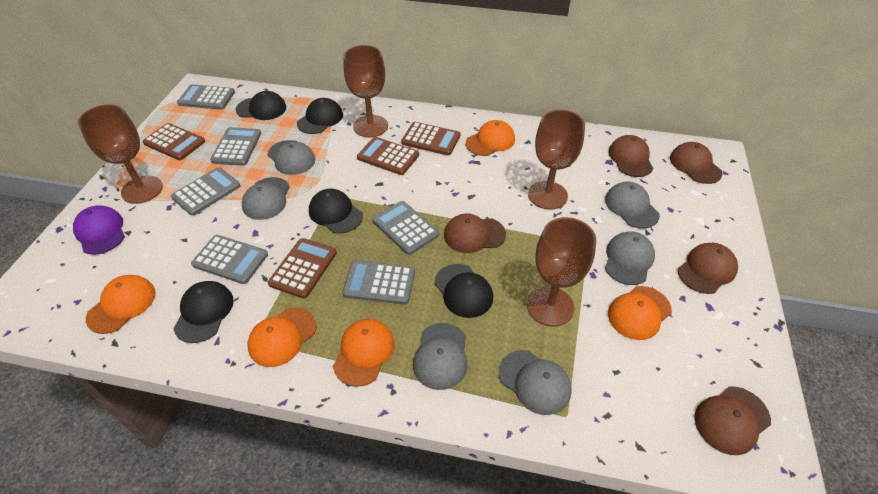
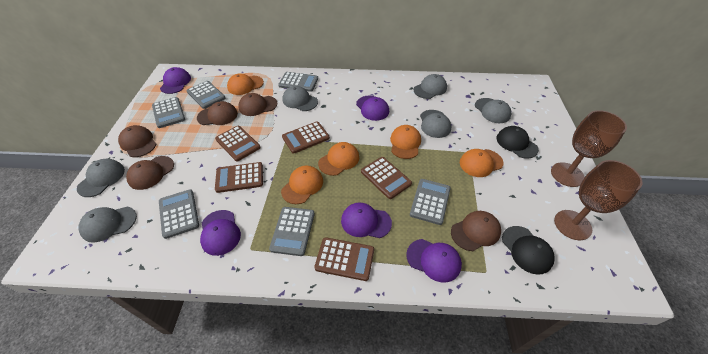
black cap: [174,281,234,343] [236,91,286,120] [297,98,343,134] [309,189,363,234] [435,264,493,318] = 5 -> [497,126,539,159] [502,226,555,275] = 2
brown calculator: [143,123,205,160] [268,238,337,299] [357,137,419,175] [401,122,460,155] = 4 -> [215,126,260,161] [215,162,263,193] [282,122,330,154] [314,237,374,281] [361,157,412,199] = 5
brown goblet: [78,104,163,204] [344,45,388,137] [527,217,596,327] [528,109,585,210] = 4 -> [551,110,627,187] [554,160,642,240] = 2
purple cap: [73,205,125,255] = 1 -> [160,67,191,94] [200,210,241,256] [341,203,392,238] [356,96,389,121] [406,239,462,283] = 5

